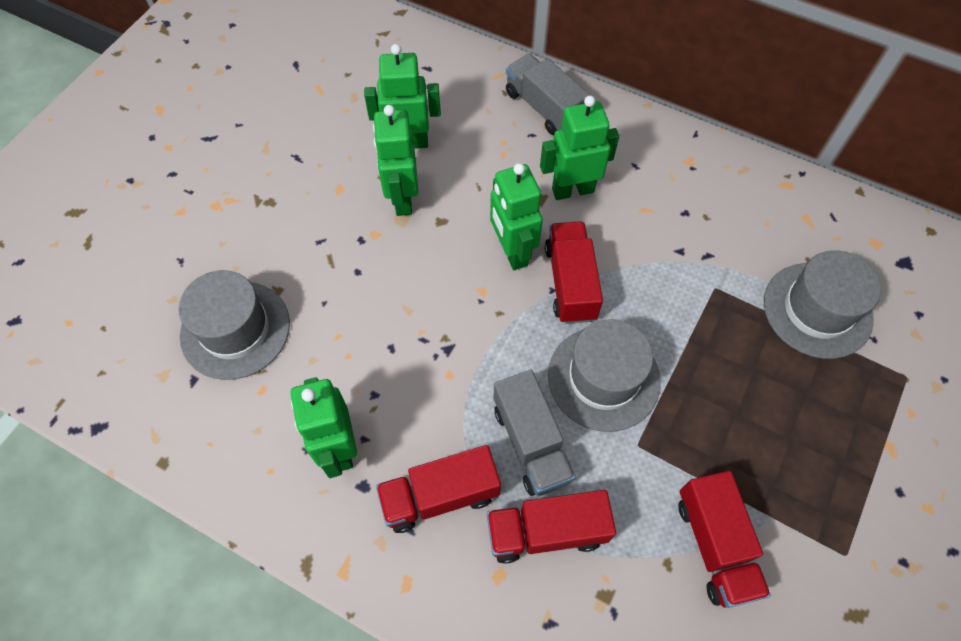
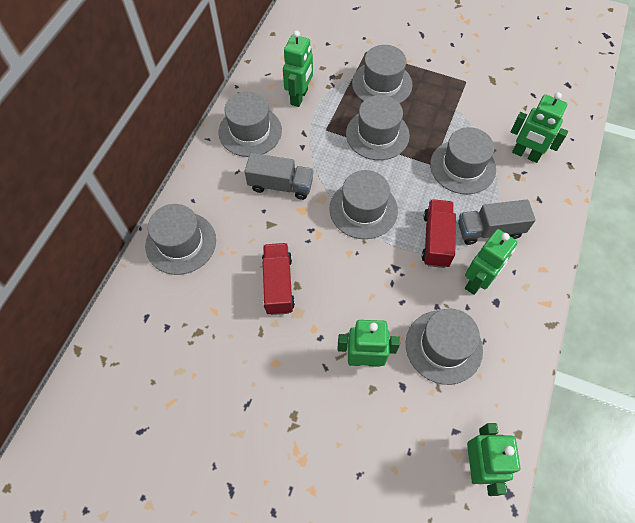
grey hat: [179,270,290,380] [548,319,661,432] [764,250,881,359] = 3 -> [145,204,216,275] [218,92,282,157] [330,170,398,239] [346,95,410,160] [352,45,413,104] [406,309,483,385] [430,127,496,194] = 7
red truck: [376,445,501,533] [487,490,616,564] [545,221,603,324] [678,471,771,608] = 4 -> [262,243,295,315] [422,199,456,268] = 2

